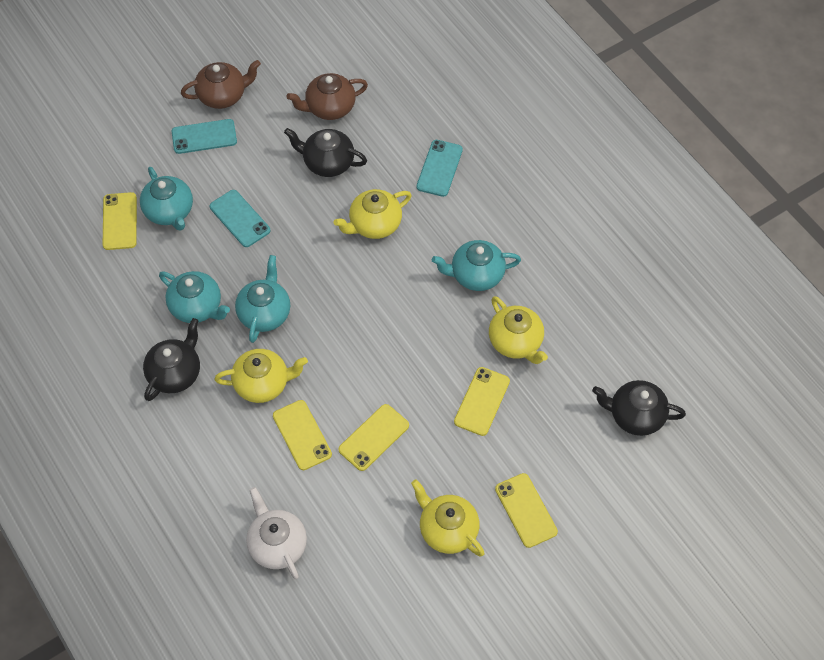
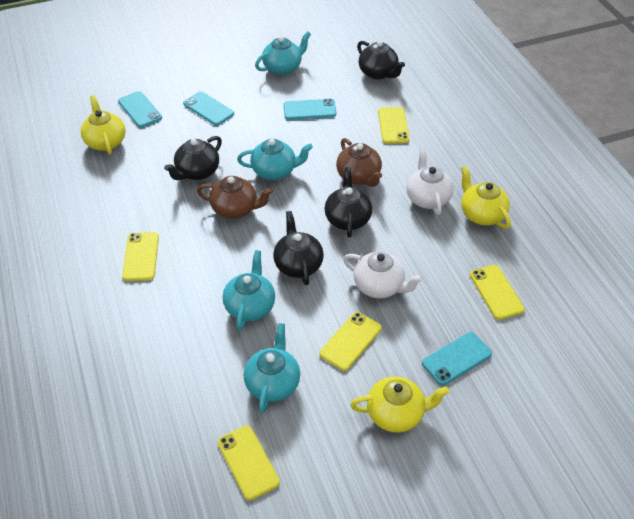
black teapot: [143,318,200,401] [284,128,367,177] [592,380,686,436] = 3 -> [164,136,222,180] [273,211,324,285] [325,167,372,237] [357,41,405,80] = 4
turquoise phone: [172,119,237,154] [210,190,270,247] [416,140,463,197] = 3 -> [118,91,162,128] [183,91,234,126] [283,99,336,120] [422,332,492,386] = 4
white teapot: [246,487,307,579] = 1 -> [343,252,423,298] [407,148,454,215] = 2
yellow teapot: [215,349,308,403] [334,189,412,239] [411,480,484,557] [489,296,548,364] = 4 -> [81,95,126,154] [350,376,450,433] [461,166,511,229] = 3

